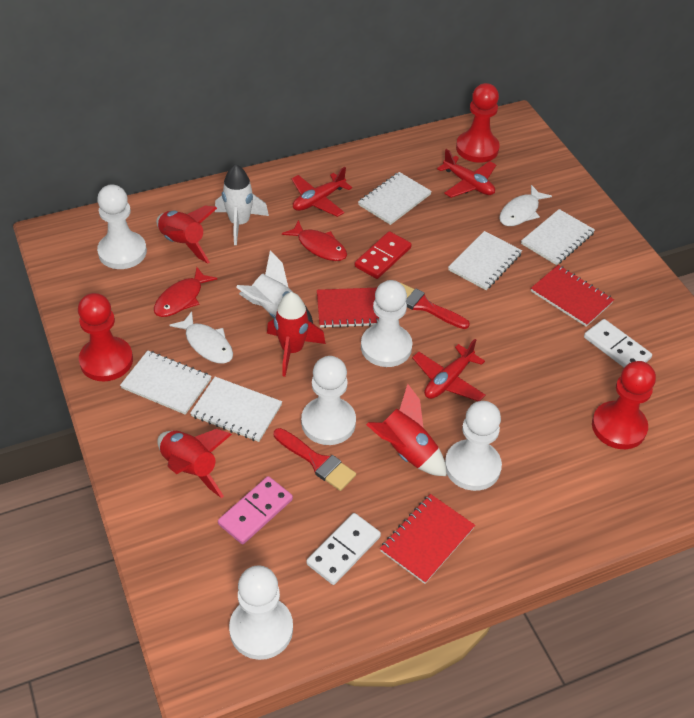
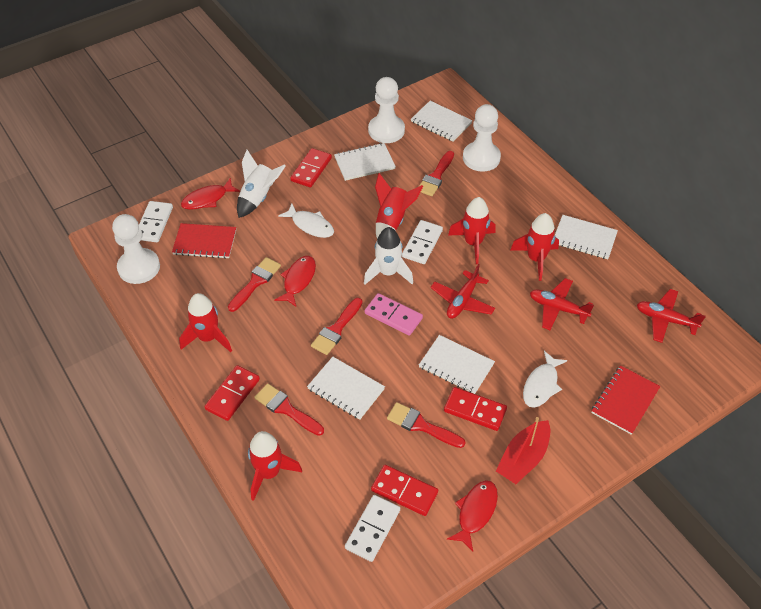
red boat: none = 0 -> [496,417,550,484] = 1
red brush: [274,428,356,491] [400,283,470,329] = 2 -> [228,257,281,312] [254,384,324,436] [311,298,362,355] [387,402,466,448] [419,151,454,196] = 5
red domino: [355,231,412,279] = 1 -> [204,365,260,421] [290,148,332,187] [371,465,438,516] [444,387,507,431] = 4
red fish: [154,267,217,317] [282,220,347,261] = 2 -> [181,178,240,210] [274,256,316,307] [447,480,498,552] = 3
red notebook: [317,288,379,328] [380,494,475,584] [531,265,614,327] = 3 -> [172,223,236,259] [591,365,660,435] = 2
red pawn: [78,293,133,381] [456,83,500,163] [592,361,656,449] = 3 -> none = 0
red rocket: [156,206,217,263] [157,429,232,498] [267,292,326,377] [366,384,447,476] = 4 -> [179,293,232,352] [248,431,302,501] [375,173,423,238] [448,197,495,264] [510,213,559,281] = 5
white domino: [306,513,381,585] [584,319,652,367] = 2 -> [139,201,173,242] [345,495,400,562] [402,220,443,264] = 3
white pawn: [97,184,147,269] [229,565,293,660] [301,356,356,445] [361,280,412,367] [445,401,502,491] = 5 -> [112,214,160,284] [368,77,405,143] [463,104,501,172] = 3

